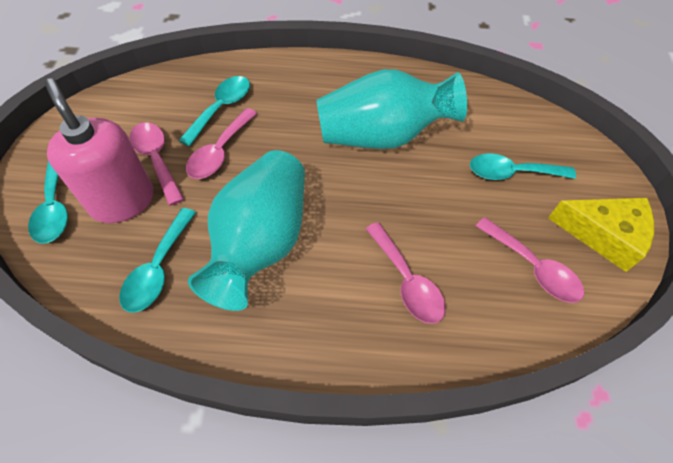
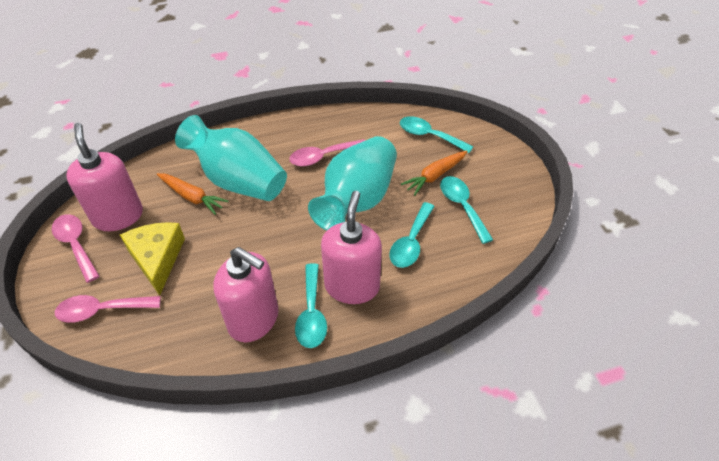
orange carrot: none = 0 -> [157,173,229,215] [401,150,467,196] = 2
pink soap dispenser: [45,78,154,223] = 1 -> [66,123,143,231] [214,247,278,342] [321,191,382,304] = 3
pink spoon: [129,122,184,206] [186,108,257,179] [366,222,446,324] [476,217,584,303] = 4 -> [52,214,100,283] [55,295,161,323] [289,139,365,166] = 3

